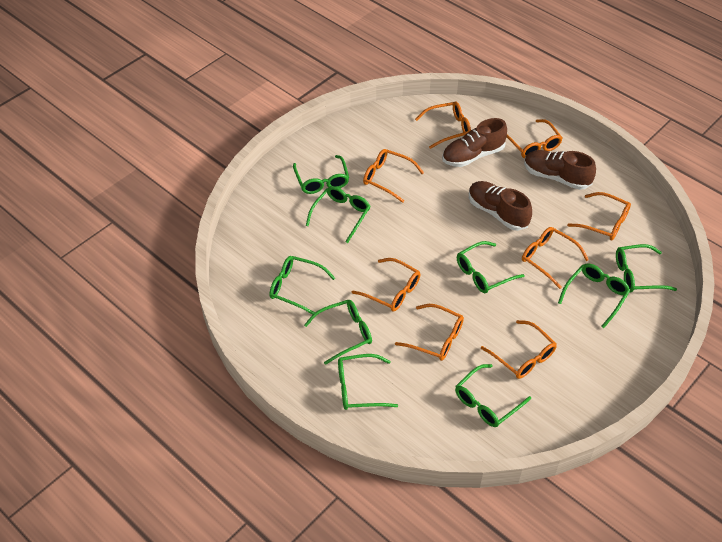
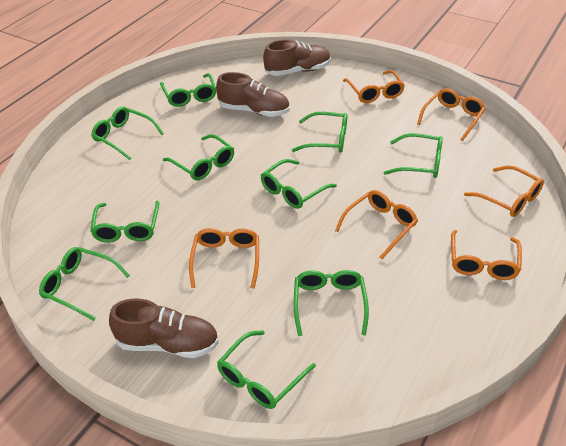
green glasses: [269,256,335,315] [293,155,349,194] [304,300,372,365] [306,186,371,243] [338,354,398,410] [455,364,531,427] [457,241,525,293] [558,263,630,328] [616,244,677,292] = 9 -> [39,247,130,321] [90,201,160,243] [91,106,164,160] [160,73,216,107] [163,134,234,180] [217,330,316,409] [261,159,337,209] [292,112,347,153] [294,270,369,336] [383,133,443,178] = 10
orange glasses: [352,258,420,312] [363,149,424,203] [395,304,464,361] [415,102,471,149] [481,320,557,379] [507,119,562,158] [522,227,589,289] [567,192,631,241] = 8 -> [189,228,259,289] [335,190,418,259] [343,70,405,103] [417,88,486,141] [451,230,522,280] [464,165,544,217] = 6

